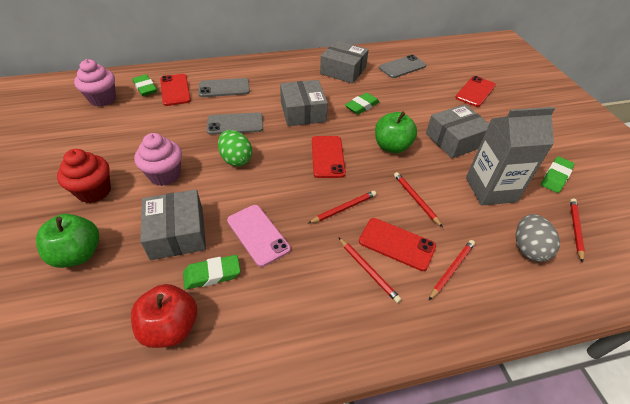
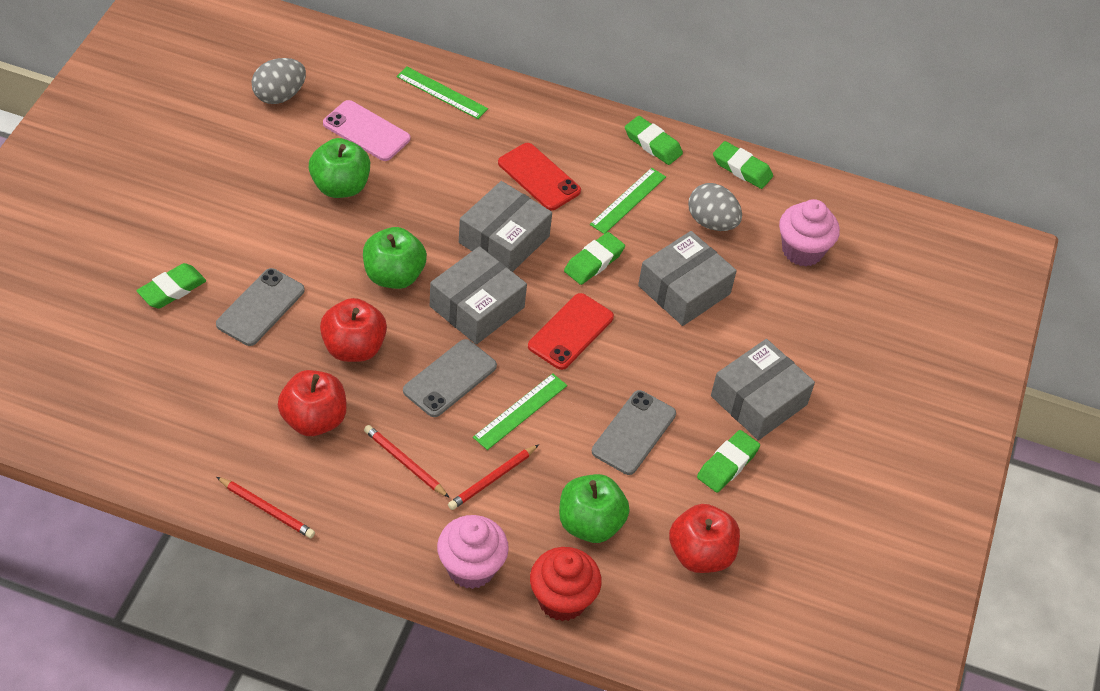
green apple: [36,214,99,268] [375,112,417,153] = 2 -> [309,138,370,198] [363,227,427,289] [559,474,630,543] = 3
green egg: [218,130,252,167] = 1 -> none = 0
green eraser: [133,74,157,96] [183,255,240,290] [345,93,379,115] [541,156,575,193] = 4 -> [136,263,206,308] [564,232,625,285] [625,116,683,165] [697,430,760,493] [713,141,773,189] = 5
green ruler: none = 0 -> [396,66,488,119] [473,373,567,450] [590,168,666,234] = 3
grey carton: [466,107,555,206] = 1 -> none = 0
grey egg: [516,214,560,262] = 1 -> [252,58,306,104] [688,183,742,231] = 2
red apple: [131,284,197,348] = 1 -> [278,370,347,436] [320,298,387,362] [669,504,740,573] = 3
red pencil: [309,191,376,223] [338,237,402,303] [394,172,443,227] [429,240,475,300] [570,198,585,263] = 5 -> [217,477,315,538] [364,425,450,498] [448,444,539,510] = 3
red phone: [160,74,191,106] [312,136,346,178] [359,218,436,271] [455,76,496,107] = 4 -> [498,143,581,210] [528,293,614,370] = 2

